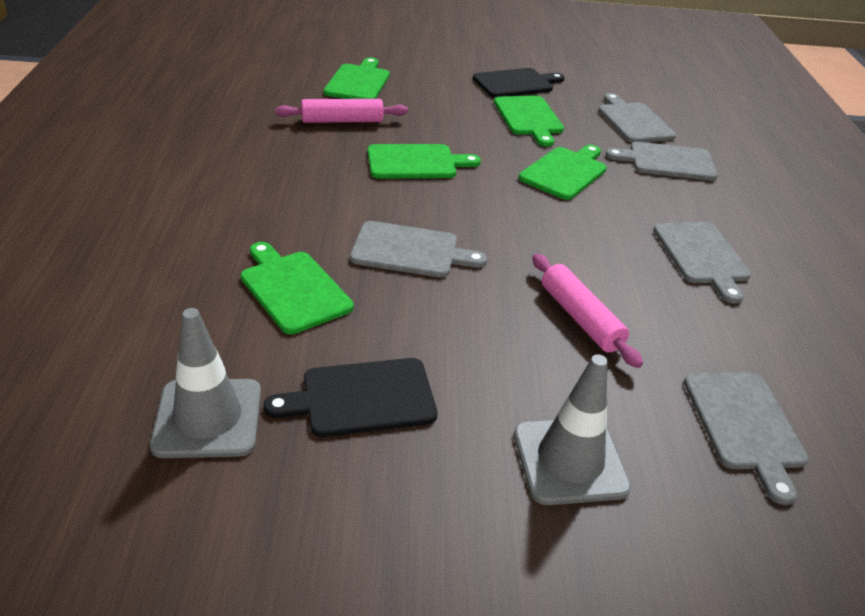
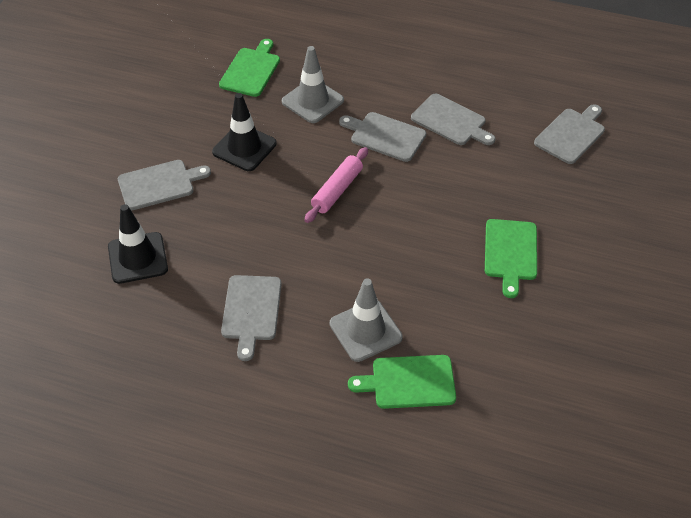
black cutting board: [264,358,438,437] [473,68,565,98] = 2 -> none = 0
black traffic cone: none = 0 -> [108,204,168,284] [212,93,277,171] = 2
green cutting board: [241,242,354,334] [323,57,390,99] [367,144,481,179] [494,95,564,147] [519,145,607,200] = 5 -> [219,39,280,97] [348,355,456,409] [485,219,537,298] = 3
pink rolling pin: [275,99,408,123] [532,254,643,368] = 2 -> [304,147,368,223] = 1

